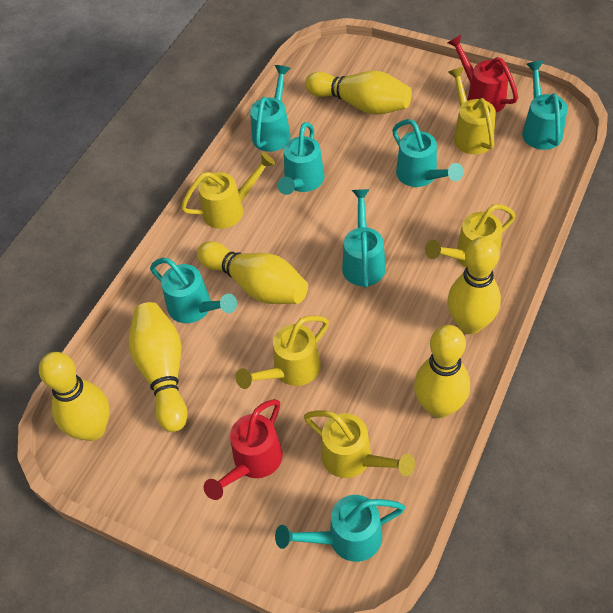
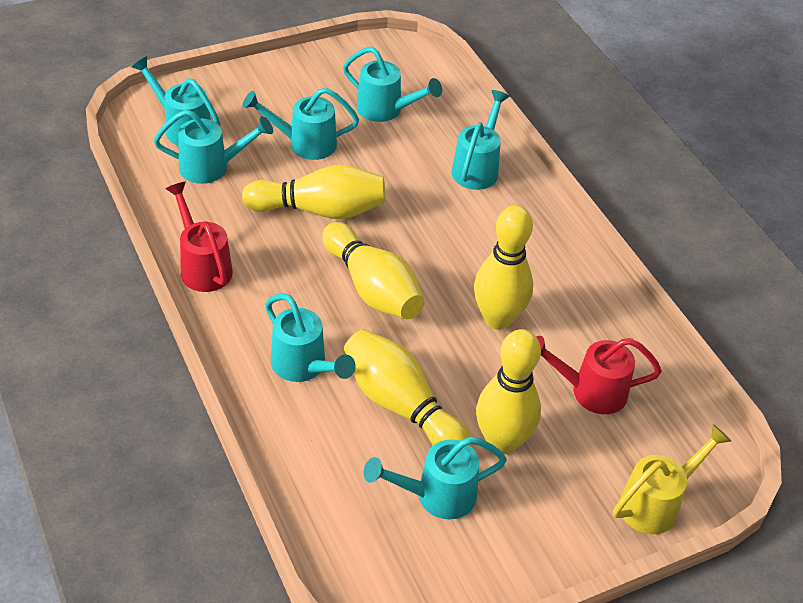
yellow bowling pin: [39,352,110,441] [129,302,188,432] [197,241,308,304] [305,71,412,115] [414,325,470,418] [447,237,501,334] = 6 -> [242,164,385,219] [322,222,424,319] [344,329,471,446] [474,205,533,330] [476,329,541,454] = 5
yellow watering can: [181,152,275,229] [236,316,329,389] [304,410,415,478] [425,204,516,267] [448,67,496,154] = 5 -> [613,424,731,534] = 1

